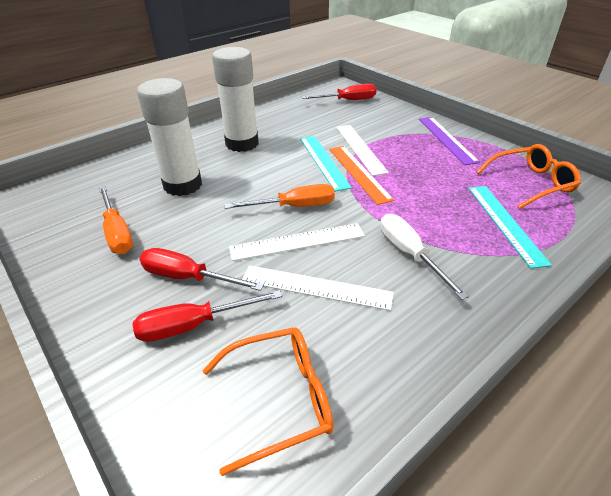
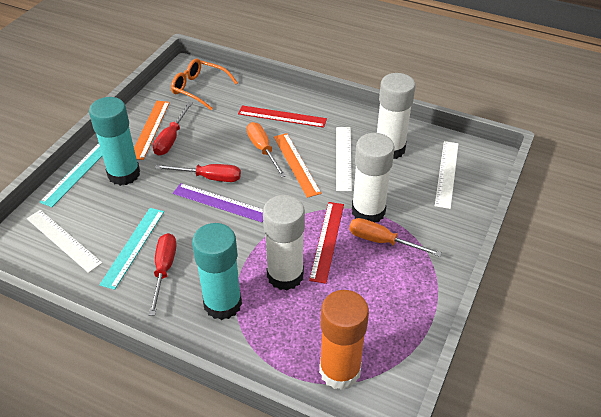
orange glasses: [202,328,334,476] [476,144,581,209] = 2 -> [171,59,238,110] = 1
orange glue stick: none = 0 -> [319,290,369,390] = 1
orange ruler: [329,146,394,205] = 1 -> [134,101,170,160] [274,133,321,198] = 2
red ruler: none = 0 -> [238,105,327,128] [309,202,344,284] = 2
turquoise glue stick: none = 0 -> [89,97,140,186] [192,223,242,320] = 2
white glue stick: [137,78,202,196] [212,47,259,152] = 2 -> [263,195,305,290] [352,133,395,222] [377,73,415,159] = 3
white screwdriver: [380,214,469,300] = 1 -> none = 0

